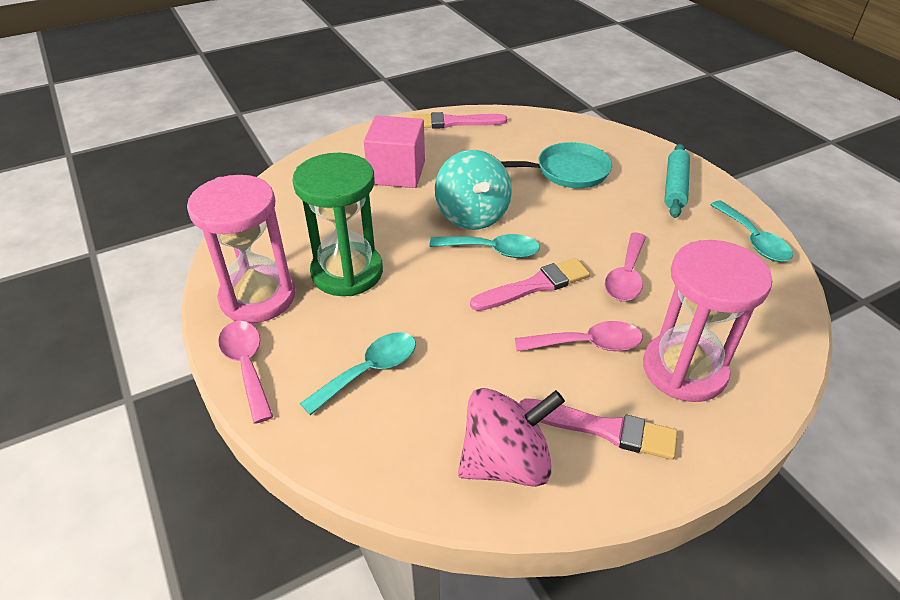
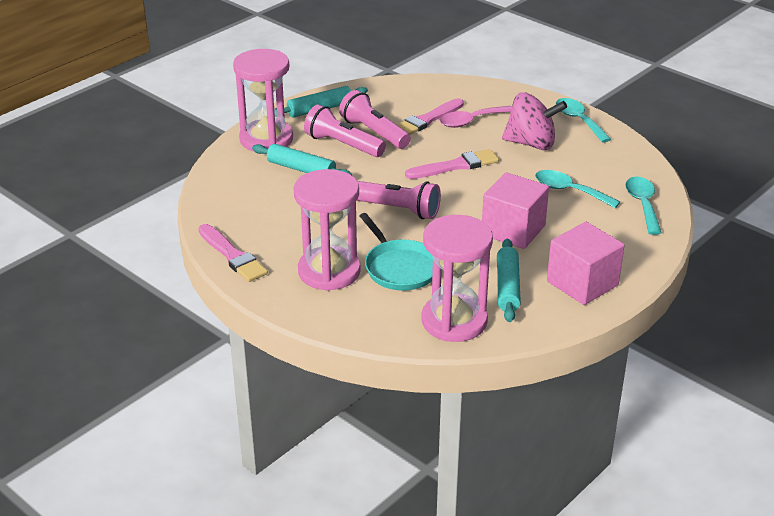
green hourglass: [293,153,383,296] = 1 -> none = 0
pink cube: [364,115,425,188] = 1 -> [482,172,549,249] [547,222,625,305] = 2
pink flashlight: none = 0 -> [304,104,386,157] [339,90,411,149] [357,181,441,219] = 3
pink hourglass: [187,175,295,323] [643,240,773,402] = 2 -> [233,49,293,152] [294,169,361,291] [421,215,493,342] = 3
pink spoon: [218,321,273,424] [515,321,643,351] [605,232,646,301] = 3 -> [440,106,512,128] = 1
turquoise rolling pin: [664,144,690,218] = 1 -> [252,144,352,175] [275,86,368,118] [497,239,521,322] = 3
turquoise spinning top: [435,150,512,230] = 1 -> none = 0

